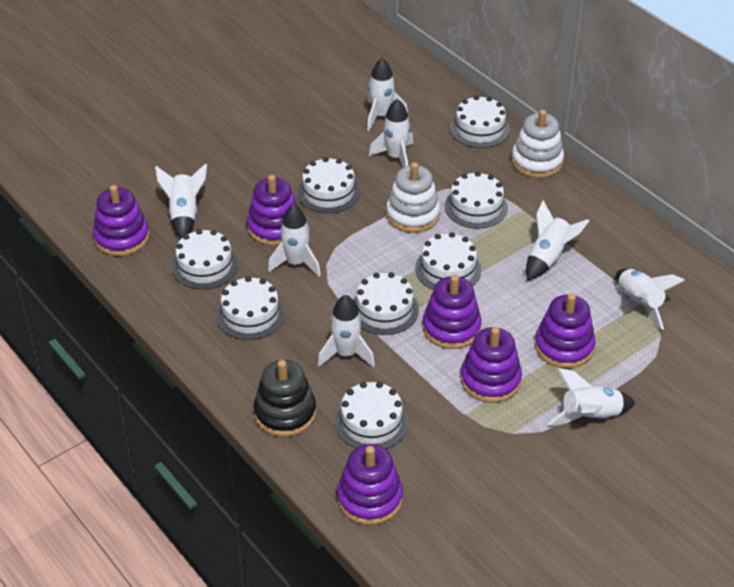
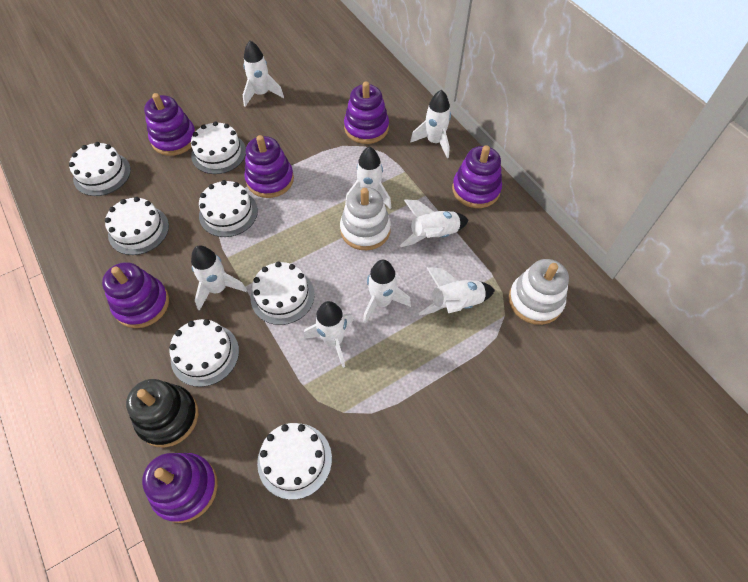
white cake: [172,229,238,289] [216,276,285,340] [298,157,360,213] [335,382,408,449] [353,272,419,335] [415,232,482,290] [445,171,508,229] [450,96,510,148] = 8 -> [69,142,131,196] [105,197,169,255] [169,319,239,387] [191,121,246,174] [199,180,258,237] [251,262,315,325] [257,423,332,500] = 7

